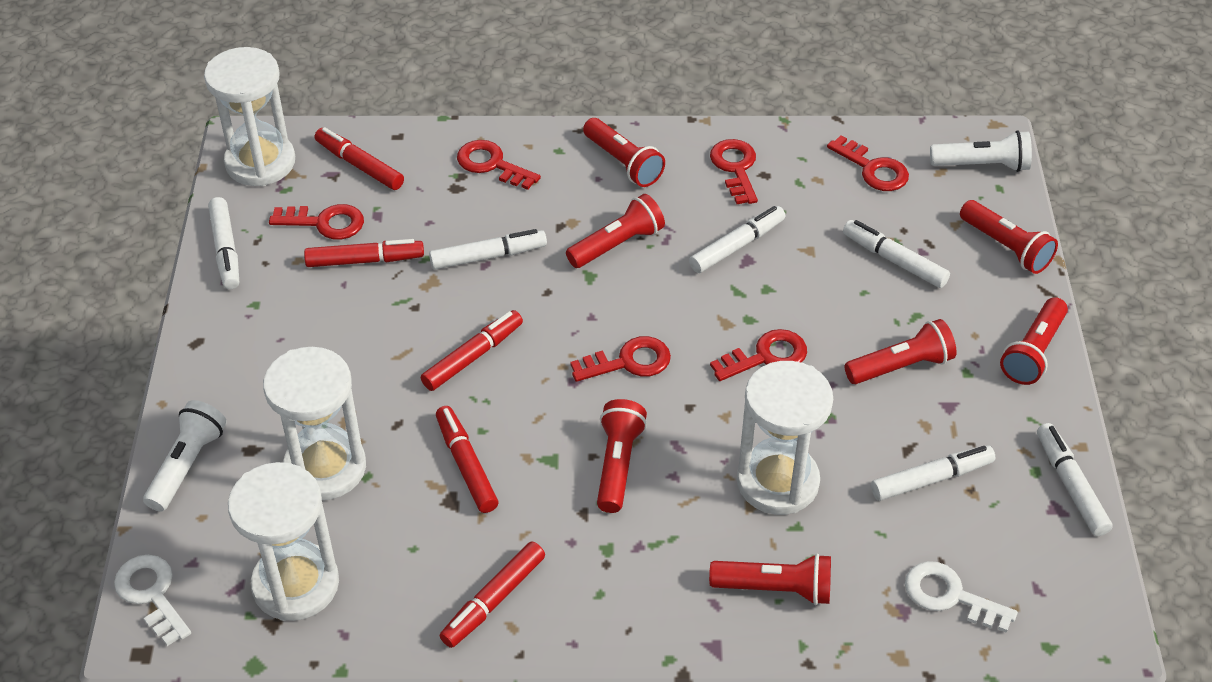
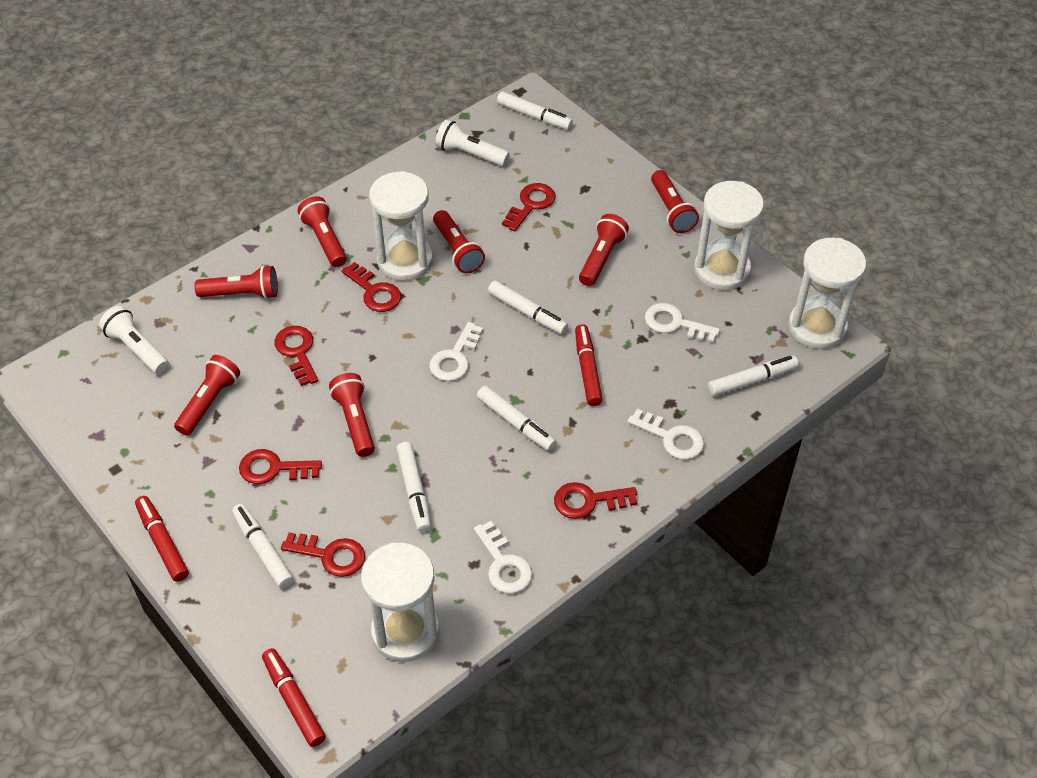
red marker: [304,239,424,267] [315,127,404,190] [421,310,523,391] [436,406,498,513] [440,541,545,648] = 5 -> [135,496,189,582] [262,648,326,747] [575,324,603,406] = 3
white key: [114,555,191,646] [905,561,1018,633] = 2 -> [429,322,483,381] [474,521,532,593] [627,409,704,460] [645,303,720,343] = 4

